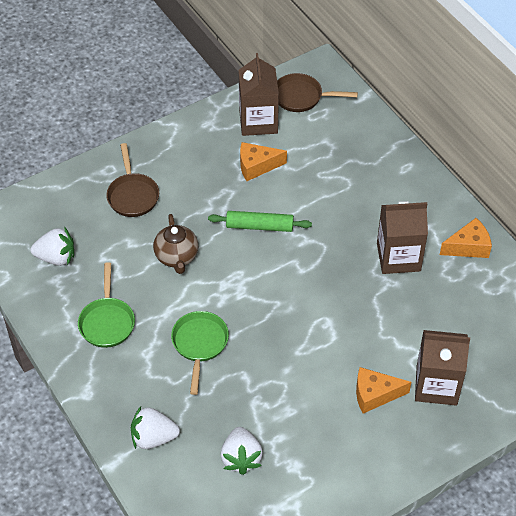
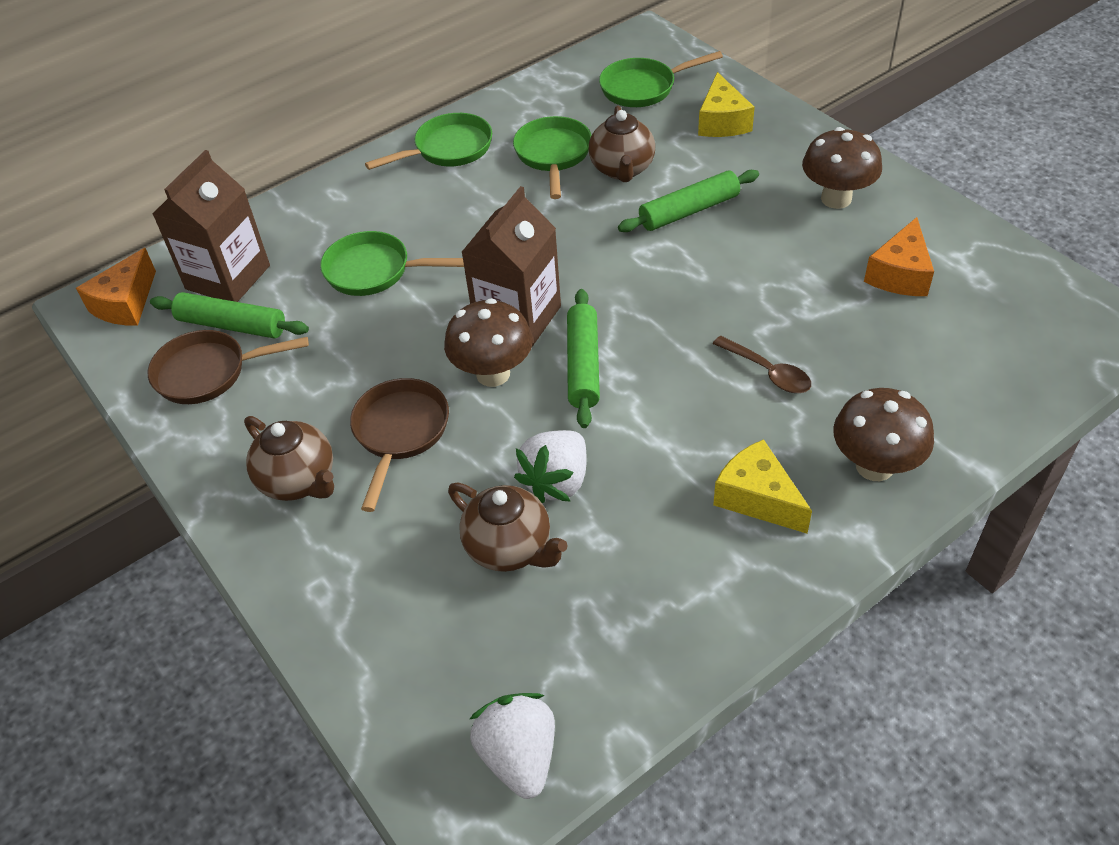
brown carton: [239,53,279,136] [377,201,428,274] [415,330,470,406] = 3 -> [153,150,270,302] [461,186,561,348] = 2
brown mushroom: none = 0 -> [444,298,533,387] [802,127,882,209] [833,388,934,481] = 3
brown spoon: none = 0 -> [713,336,811,393] = 1
brown teapot: [153,214,198,274] = 1 -> [244,416,334,501] [448,482,568,572] [588,106,655,182] = 3
green pan: [78,262,135,348] [171,311,229,395] = 2 -> [320,231,464,296] [365,113,492,170] [513,116,592,199] [599,51,723,107] = 4
green rolling pin: [208,211,312,232] = 1 -> [150,292,309,339] [567,289,600,428] [618,170,759,232] = 3
orange cheese: [240,142,287,181] [356,367,411,414] [440,218,492,258] = 3 -> [76,248,156,326] [864,217,934,296] = 2
white strawberry: [30,228,74,266] [131,406,180,449] [221,427,263,475] = 3 -> [469,693,555,799] [514,430,587,503] = 2
yellow cheese: none = 0 -> [698,72,755,137] [713,439,812,533] = 2

